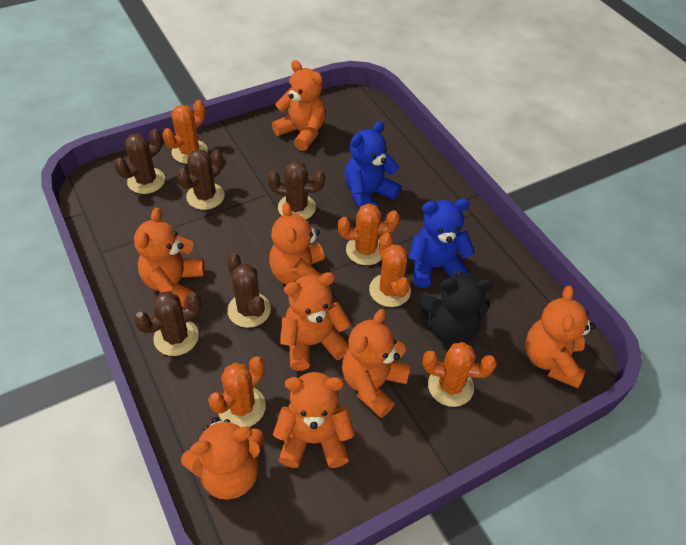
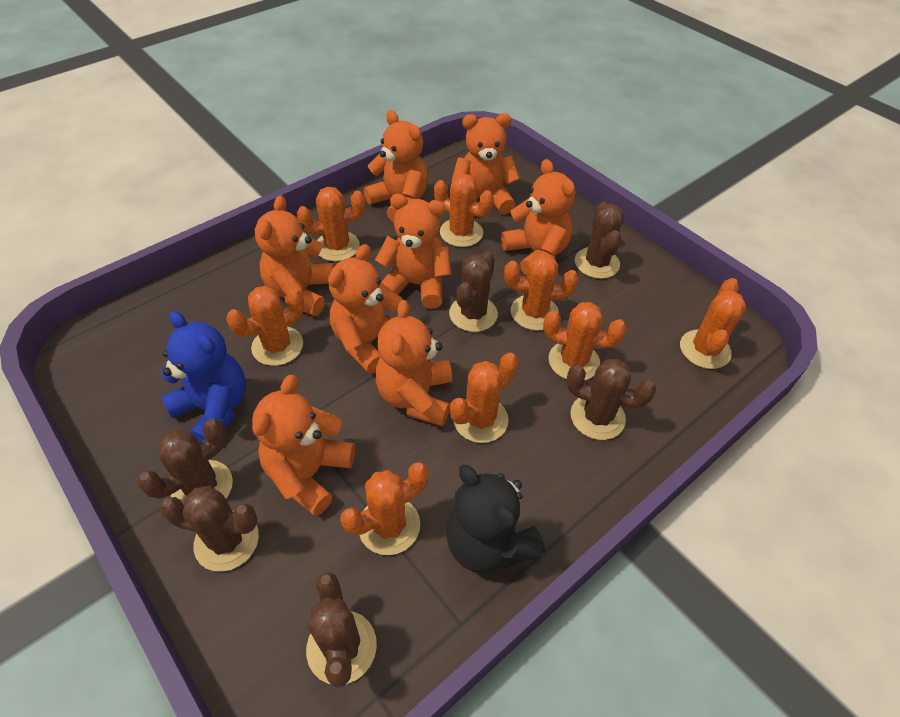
blue teddy bear: [344,121,402,209] [409,199,475,288] = 2 -> [160,311,246,443] = 1
brown cactus: [114,129,165,194] [134,291,201,356] [177,149,225,210] [227,253,271,328] [267,161,325,219] = 5 -> [138,419,233,503] [160,485,259,572] [306,572,377,687] [449,252,498,332] [566,359,657,440] [575,202,624,279] = 6
orange cactus: [162,100,208,164] [208,357,266,427] [338,204,400,265] [369,232,411,307] [422,342,497,407] = 5 -> [226,286,304,366] [297,187,366,261] [340,462,428,555] [434,174,494,247] [450,353,518,443] [504,253,579,331] [543,302,627,380] [680,278,746,369] = 8

